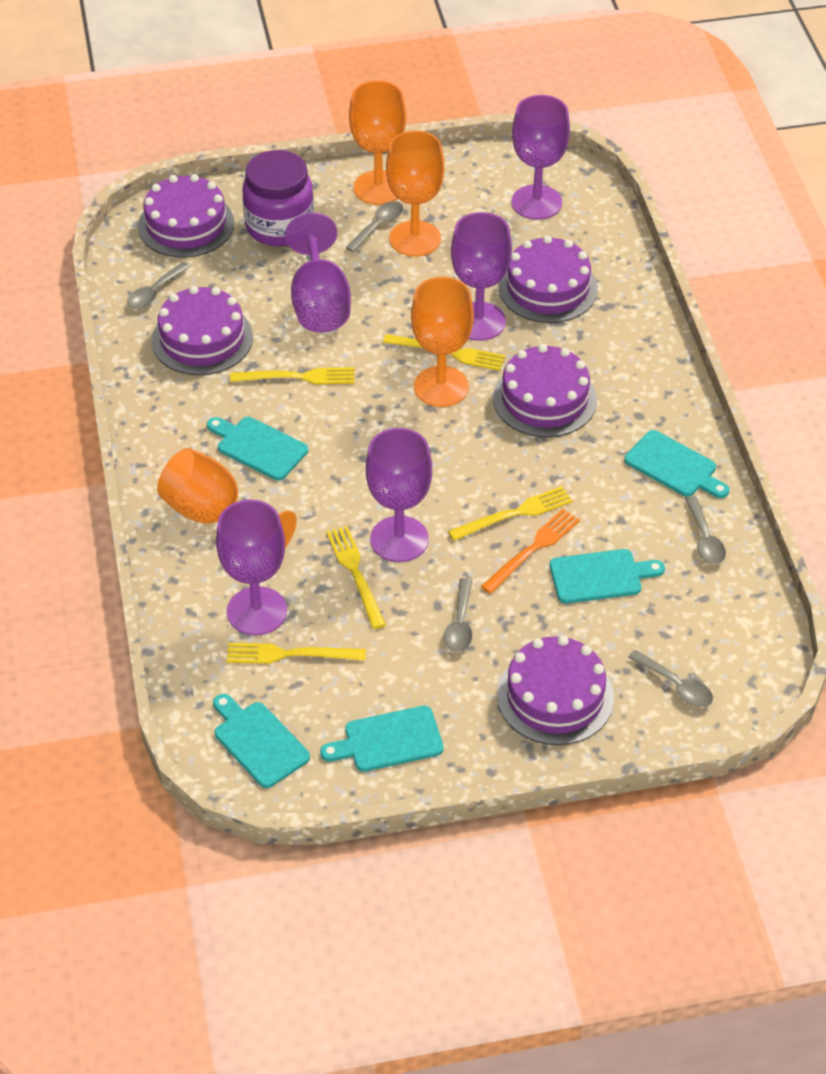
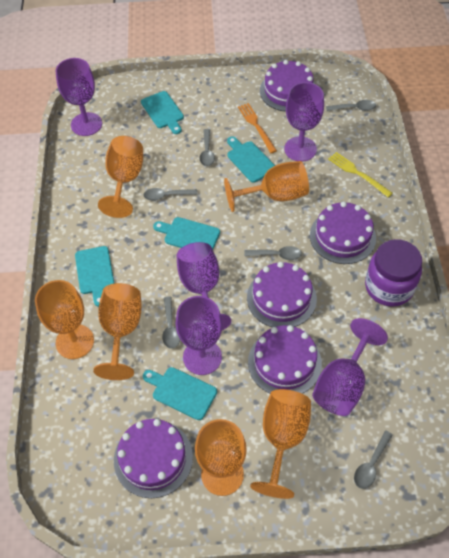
grey spoon: [127,262,191,309] [345,201,403,252] [444,578,472,652] [628,650,713,707] [685,496,726,564] = 5 -> [143,188,198,201] [162,297,180,349] [199,129,215,166] [244,246,302,260] [326,100,376,111] [354,430,393,489] = 6
orange goblet: [157,448,297,548] [349,80,406,205] [386,130,445,257] [411,277,474,407] = 4 -> [35,280,94,359] [93,283,142,380] [98,136,143,218] [195,419,247,496] [224,161,309,212] [250,389,311,499] = 6
yellow fork: [227,643,366,664] [230,367,354,385] [326,526,386,629] [383,334,505,371] [448,486,573,541] = 5 -> [328,152,393,197] = 1

